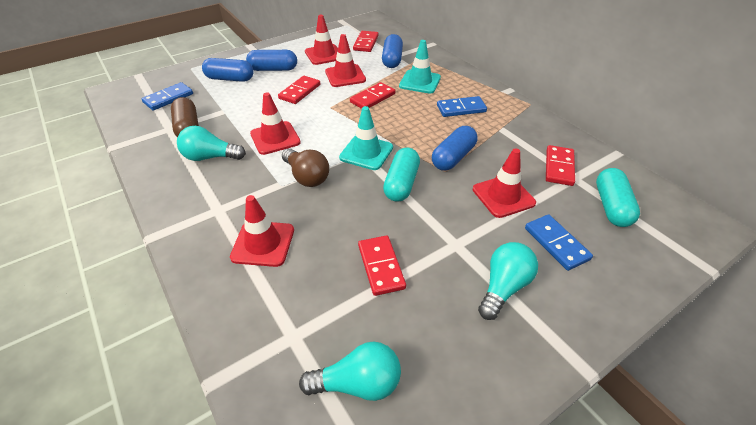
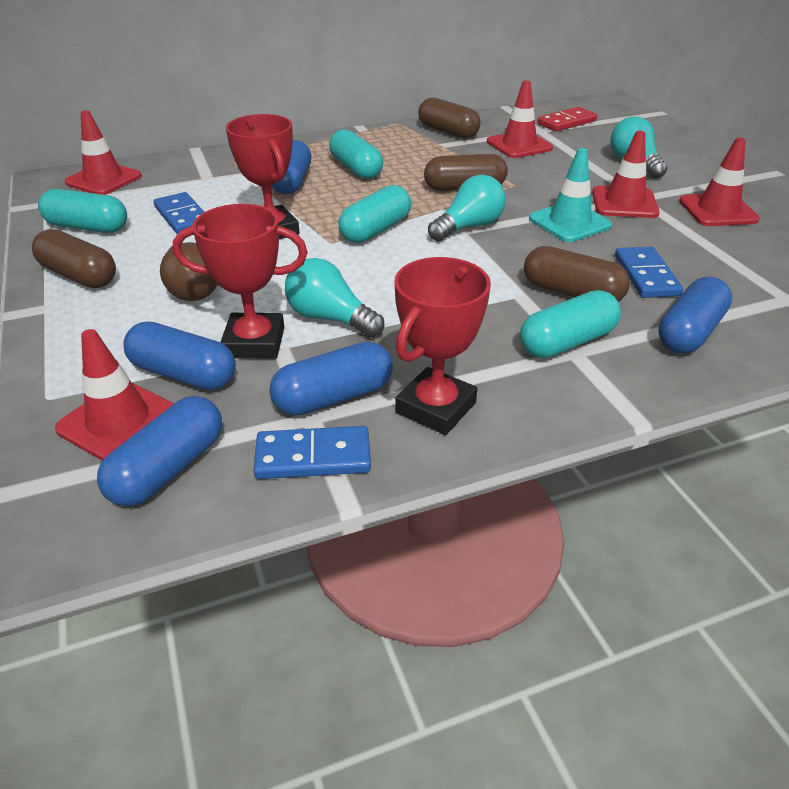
blue capsule: [202,58,254,82] [246,50,297,71] [382,34,403,68] [432,126,478,171] = 4 -> [97,396,222,507] [123,321,236,390] [269,342,393,416] [272,140,311,194] [658,277,732,354] = 5
brown capsule: [171,97,199,137] = 1 -> [32,229,116,288] [418,98,481,139] [424,154,508,191] [524,246,630,302] = 4
red domino: [278,76,320,104] [350,82,395,109] [353,31,378,52] [358,235,406,296] [546,145,575,186] = 5 -> [537,107,597,132] = 1
red trophy: none = 0 -> [173,204,308,359] [226,114,300,239] [394,257,491,435] = 3
turquoise capsule: [383,148,420,202] [596,168,640,227] = 2 -> [38,189,127,233] [329,129,383,179] [338,185,411,243] [520,290,621,358] = 4
turquoise traffic cone: [339,106,393,170] [399,40,441,94] = 2 -> [529,148,612,242] = 1

